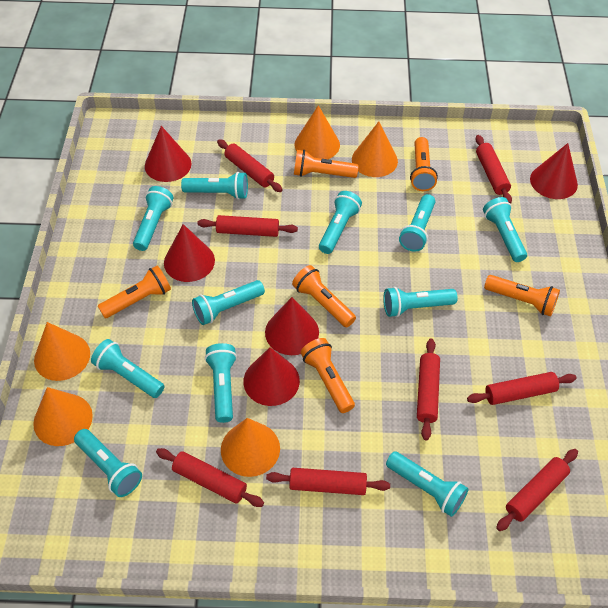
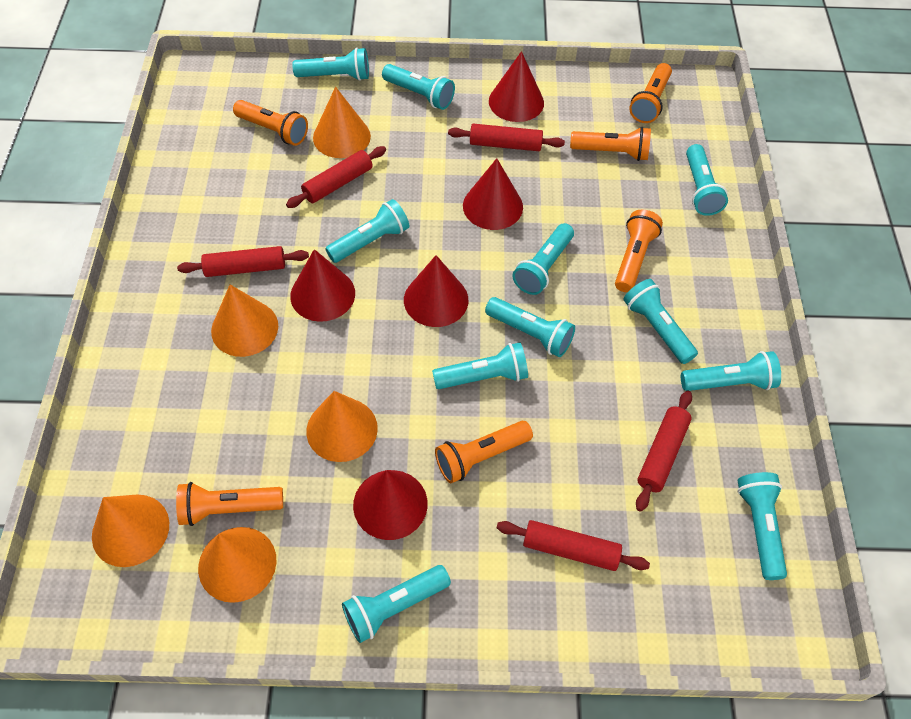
red rolling pin: [156,448,264,507] [197,215,298,237] [217,139,283,192] [266,468,390,495] [417,338,440,440] [467,372,577,405] [475,135,512,204] [496,449,578,531] = 8 -> [177,246,309,277] [286,146,386,208] [448,124,565,151] [497,520,650,571] [636,391,692,511] = 5

